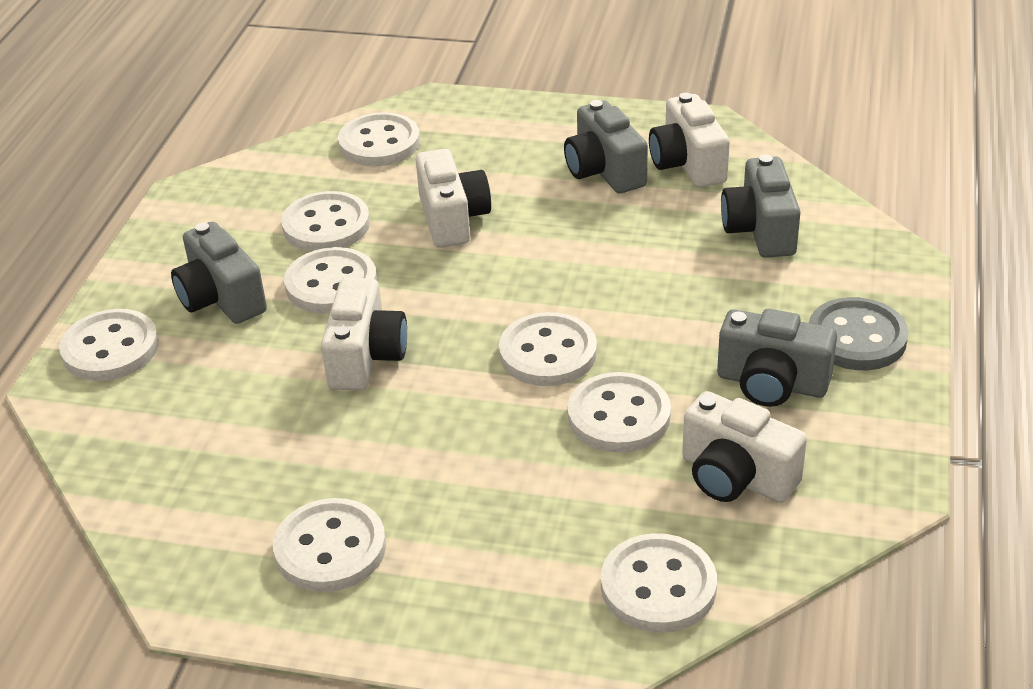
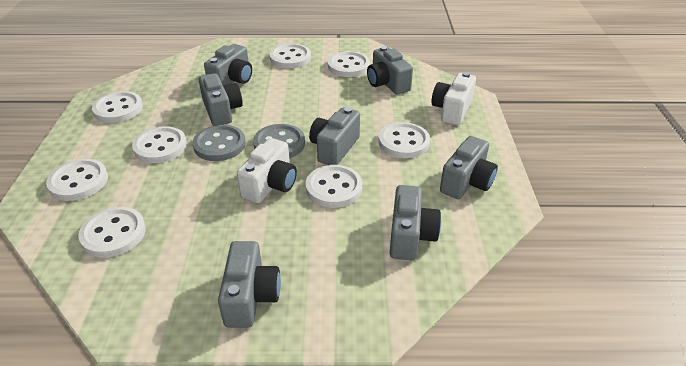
grey button: [809,297,909,370] = 1 -> [193,125,246,161] [253,124,305,158] = 2
grey camera: [171,222,267,324] [564,100,648,193] [717,309,837,407] [721,154,800,258] = 4 -> [199,73,243,126] [204,44,252,85] [218,241,281,328] [309,107,360,165] [367,46,413,94] [390,185,441,260] [440,136,498,199] = 7
white camera: [321,278,407,391] [416,149,491,248] [649,93,730,188] [682,391,807,503] = 4 -> [237,138,297,203] [431,72,476,125] = 2

